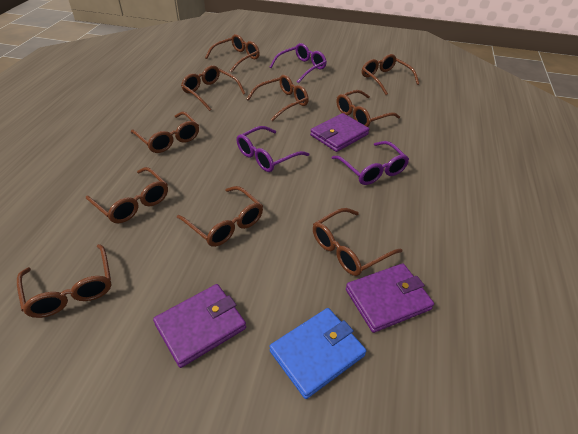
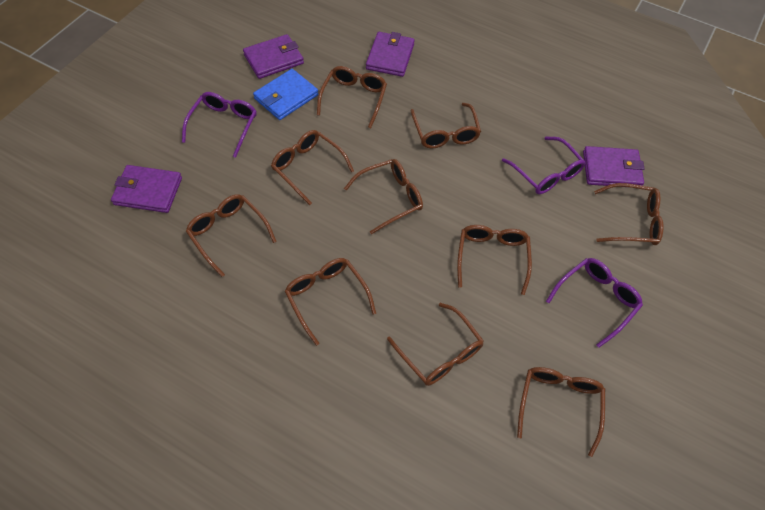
purple wallet: [153,284,246,368] [310,113,369,152] [346,263,434,333] = 3 -> [111,165,182,213] [243,34,304,79] [366,32,415,77] [583,146,645,186] = 4

